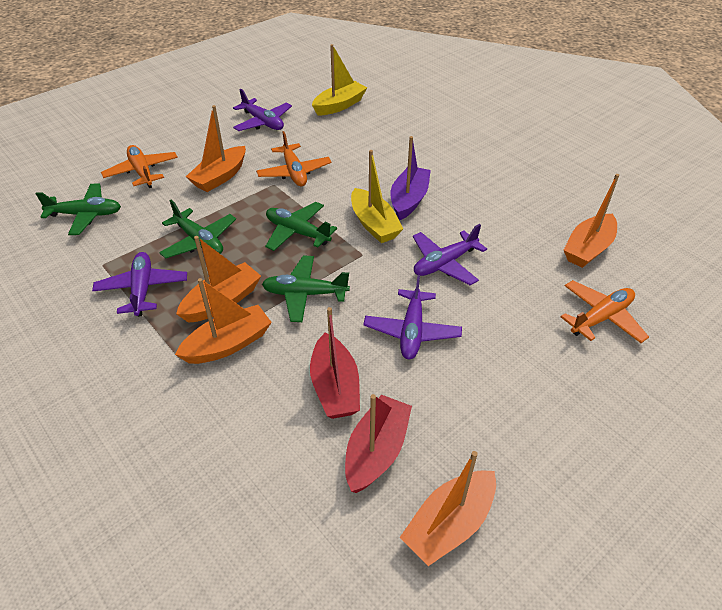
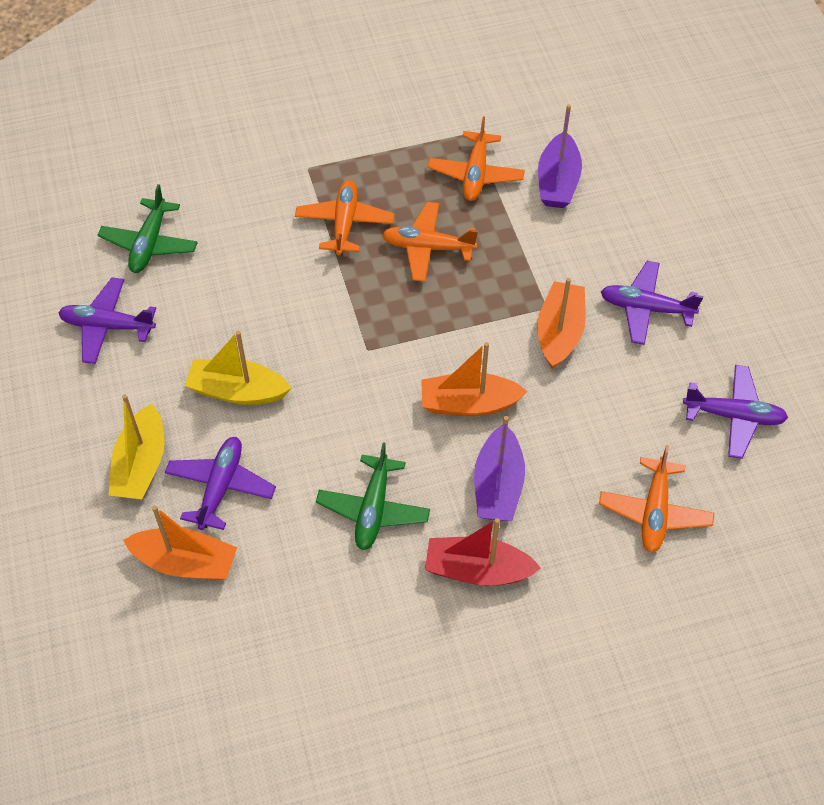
green plane: [36,184,121,235] [159,200,236,259] [262,256,350,322] [265,202,337,251] = 4 -> [98,184,198,273] [316,442,430,550] = 2
orange boat: [175,278,272,364] [176,236,261,323] [186,105,246,192] [400,451,496,566] [564,174,619,268] = 5 -> [123,505,237,580] [421,342,528,417] [537,278,586,369] = 3
orange plane: [101,145,178,188] [256,131,331,186] [561,280,649,343] = 3 -> [295,180,395,255] [382,202,478,282] [427,116,525,201] [599,445,714,553] = 4
purple boat: [390,136,431,220] = 1 -> [474,416,525,521] [538,104,582,208] = 2
red boat: [310,307,360,419] [345,394,412,493] = 2 -> [425,518,541,586] = 1

